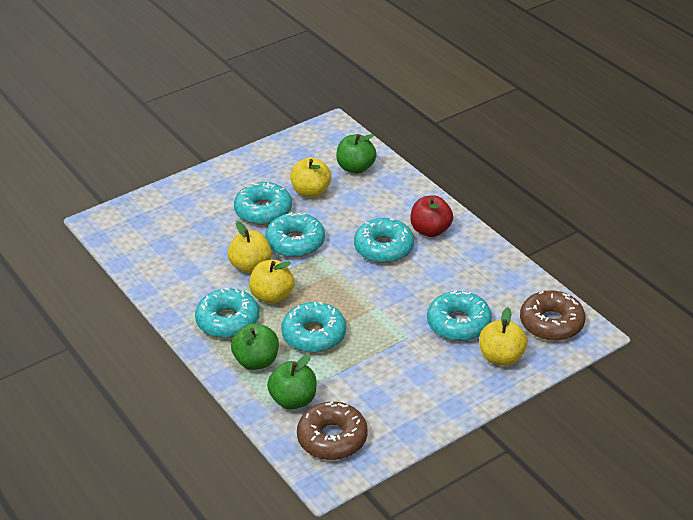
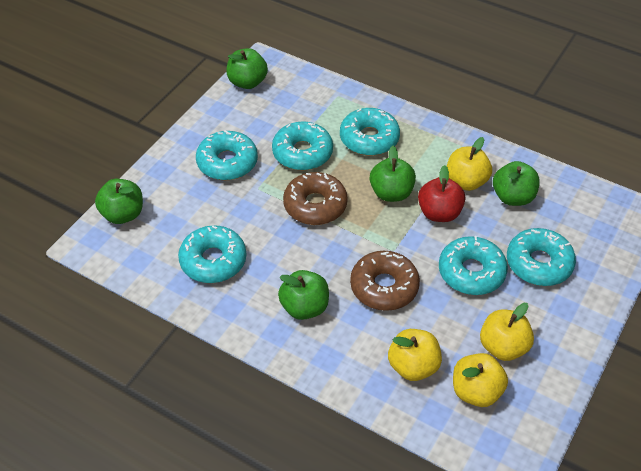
green apple: [231,323,279,370] [267,354,316,409] [336,134,376,174] = 3 -> [95,179,143,224] [226,48,268,89] [278,270,329,320] [370,146,416,202] [493,161,540,206] = 5

